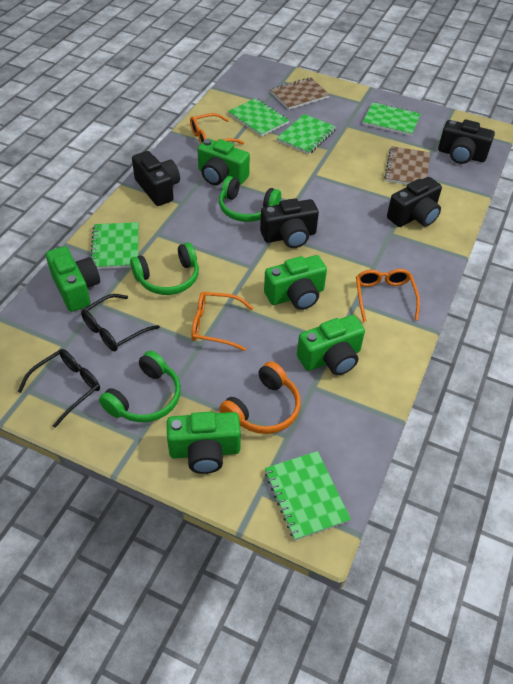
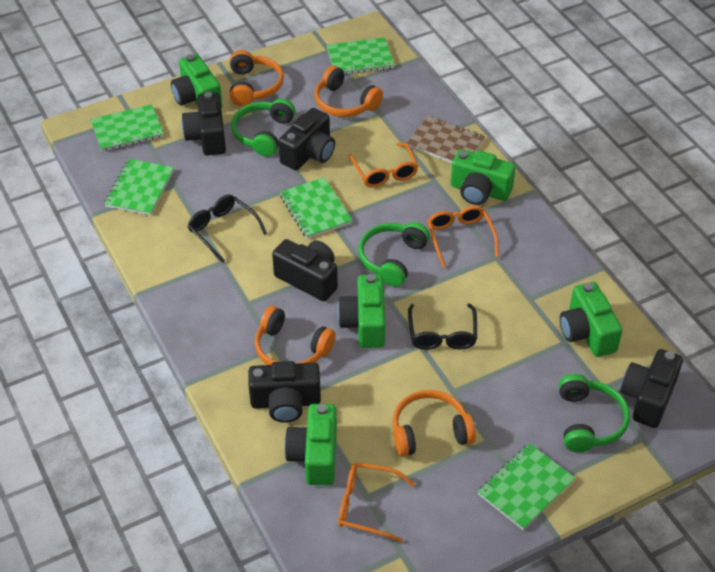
black camera: [132,151,180,206] [260,198,319,248] [387,177,442,227] [438,120,495,164] = 4 -> [182,92,226,156] [248,361,321,423] [272,239,338,301] [279,108,335,170] [620,349,683,428] = 5
brown notebook: [270,77,330,110] [384,146,430,185] = 2 -> [407,115,485,163] = 1
orange headphones: [220,361,301,434] = 1 -> [230,50,284,106] [254,306,336,365] [315,65,383,117] [393,390,476,457] = 4

